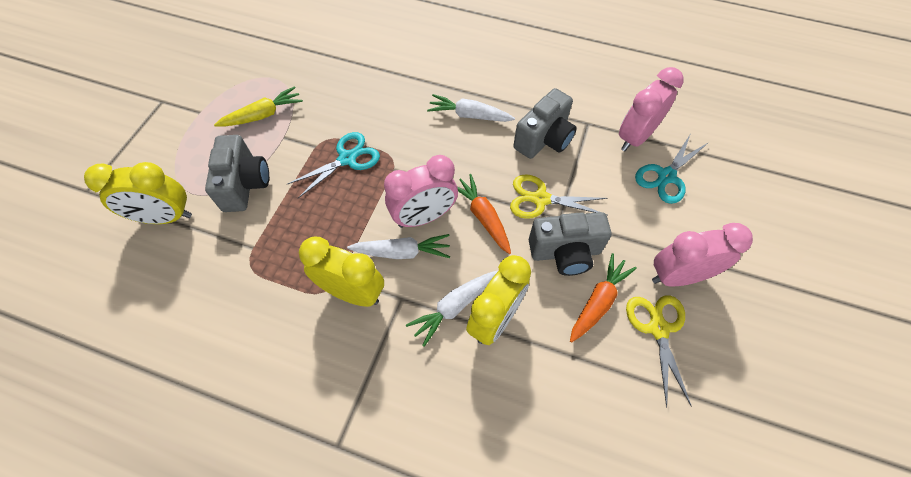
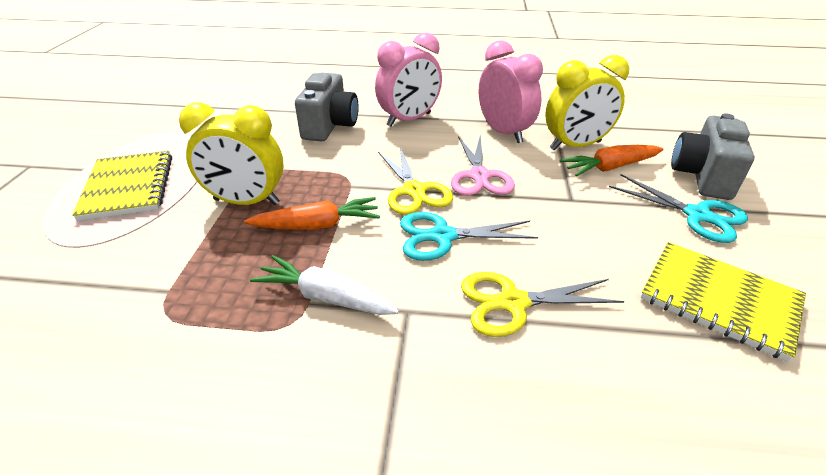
grey camera: [205,135,269,212] [513,88,577,159] [529,212,611,276] = 3 -> [295,73,359,141] [671,113,755,200] = 2
pink clock: [384,155,458,228] [619,67,684,151] [652,223,753,286] = 3 -> [375,32,442,127] [479,40,543,143] = 2
pink scissors: none = 0 -> [451,135,515,196] = 1
white carrot: [347,234,450,259] [406,270,498,347] [427,94,515,122] = 3 -> [250,255,399,315] = 1
yellow carrot: [214,86,303,126] = 1 -> none = 0
yellow clock: [84,162,192,224] [299,237,384,307] [466,255,531,345] = 3 -> [179,102,284,205] [545,55,629,150] = 2
yellow notebook: none = 0 -> [72,151,172,221] [641,242,806,362] = 2

